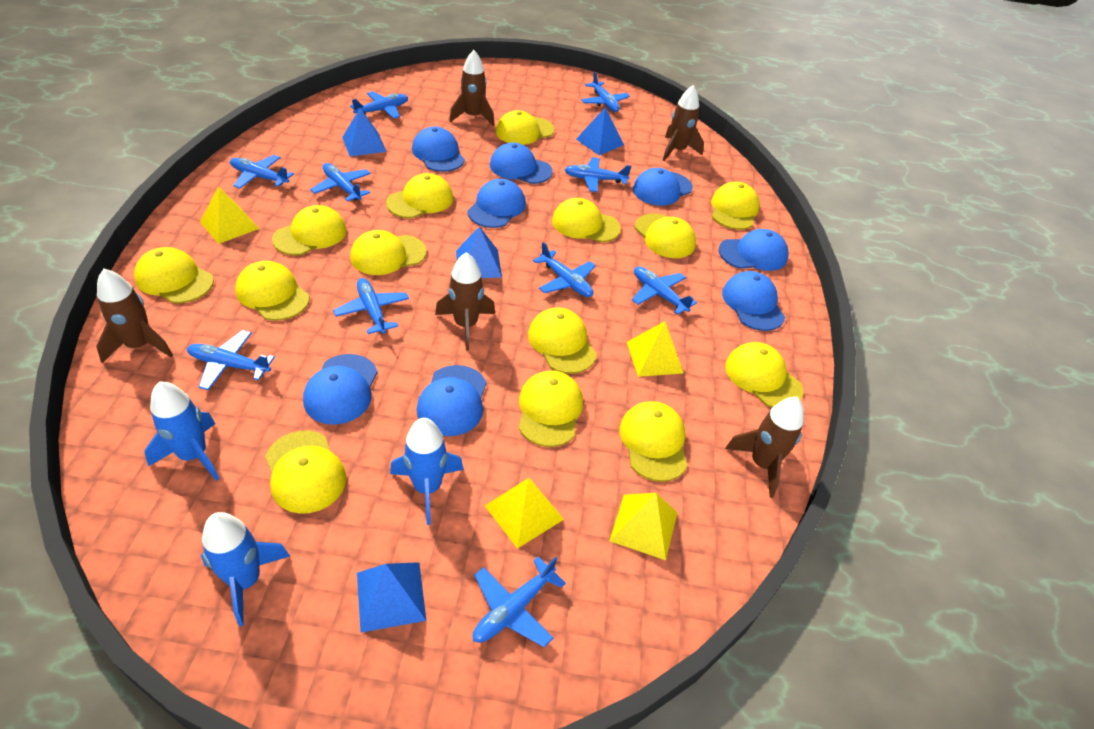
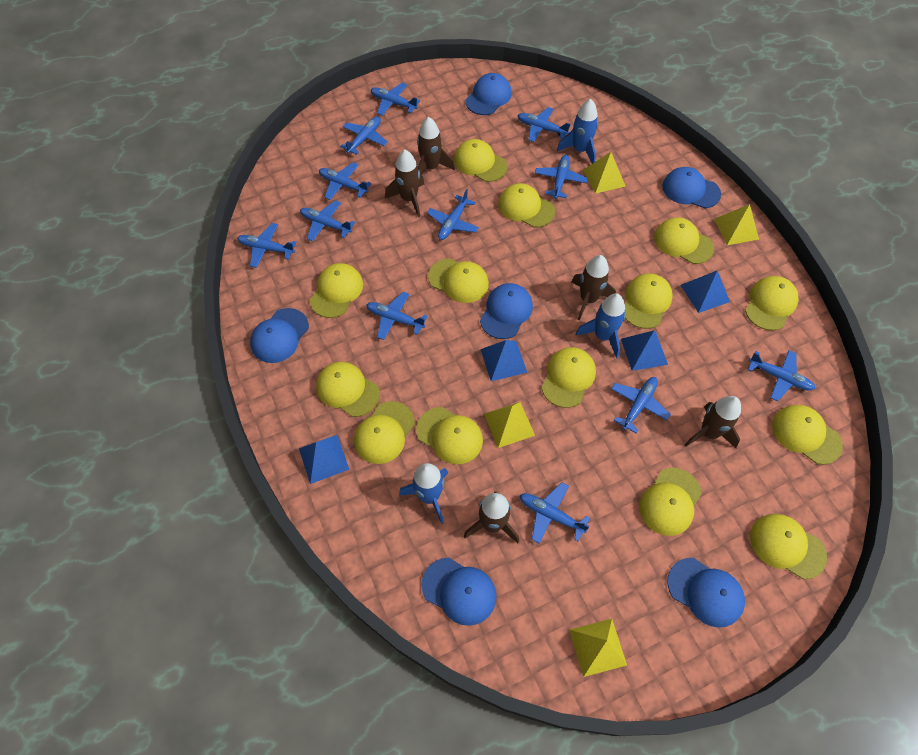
blue cap: [303,354,377,425] [412,126,465,172] [416,365,487,436] [467,179,526,228] [490,142,553,184] [633,168,693,206] [719,229,788,271] [722,271,785,331] = 8 -> [250,308,309,363] [421,557,496,626] [465,73,512,115] [480,283,533,339] [662,167,721,208] [667,558,745,628] = 6
blue plane: [187,330,275,390] [230,155,294,189] [310,163,371,202] [333,278,409,334] [350,91,408,119] [473,557,566,647] [533,242,596,297] [565,157,632,192] [581,72,630,112] [632,266,697,315] = 10 -> [237,223,297,268] [300,200,355,241] [319,162,372,200] [340,116,388,155] [366,292,428,340] [371,83,420,116] [427,189,479,240] [517,107,571,142] [520,482,590,543] [535,155,588,199] [611,377,671,433] [748,350,816,401] = 12

